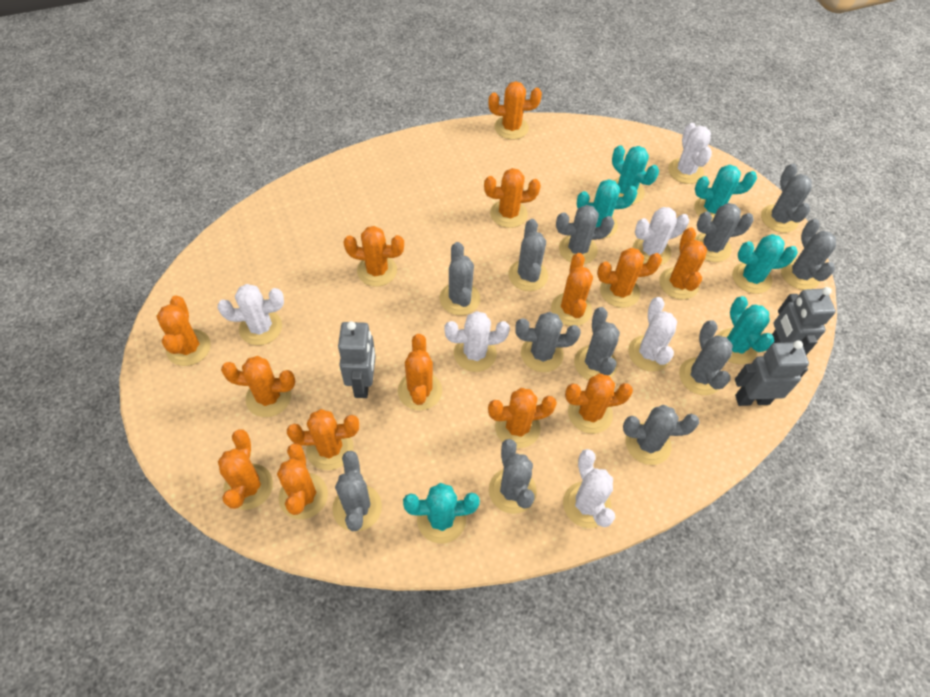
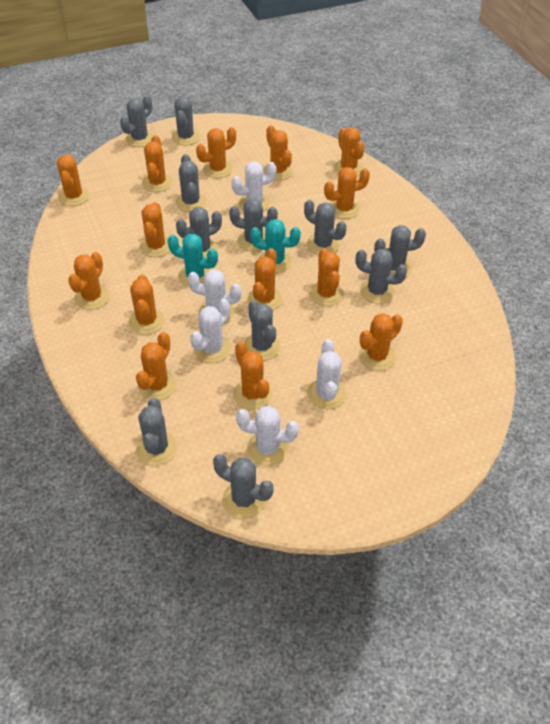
grey cactus: [332,451,382,531] [440,242,480,315] [489,439,537,514] [508,219,548,291] [515,312,581,372] [556,205,614,264] [574,307,620,380] [623,405,699,465] [679,320,733,395] [694,203,754,262] [761,164,812,233] [781,219,836,290] = 12 -> [120,95,154,147] [136,398,178,466] [172,97,200,146] [175,154,207,212] [176,207,222,258] [213,454,274,519] [229,199,278,252] [244,300,281,360] [304,200,347,255] [356,249,407,304] [374,225,426,278] = 11
grey robot: [338,321,376,398] [735,340,809,406] [772,287,836,355] = 3 -> none = 0
turquoise cactus: [403,483,480,544] [577,179,637,239] [612,145,659,205] [694,165,757,221] [718,296,774,364] [732,234,798,294] = 6 -> [167,234,218,288] [250,219,301,273] = 2
white cactus: [218,284,284,345] [444,311,510,372] [563,449,615,528] [628,297,677,372] [633,207,689,266] [668,123,712,184] = 6 -> [188,269,242,323] [190,299,231,363] [232,162,277,211] [236,406,299,466] [307,339,346,409] = 5

